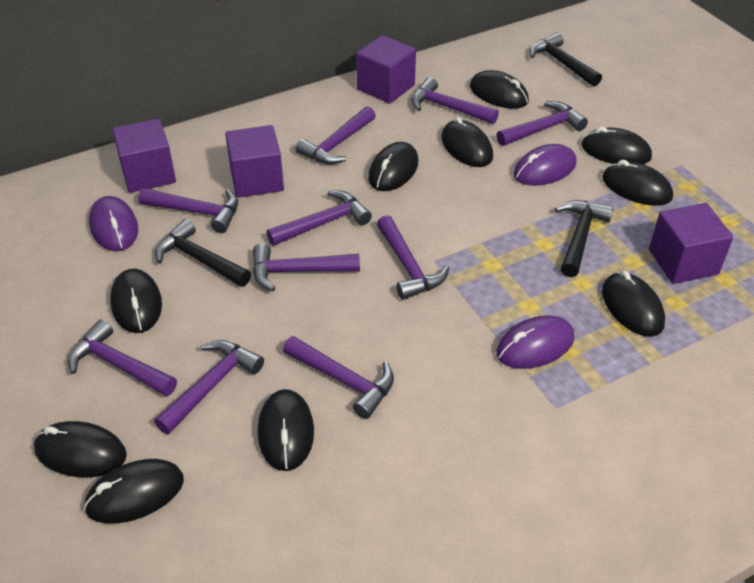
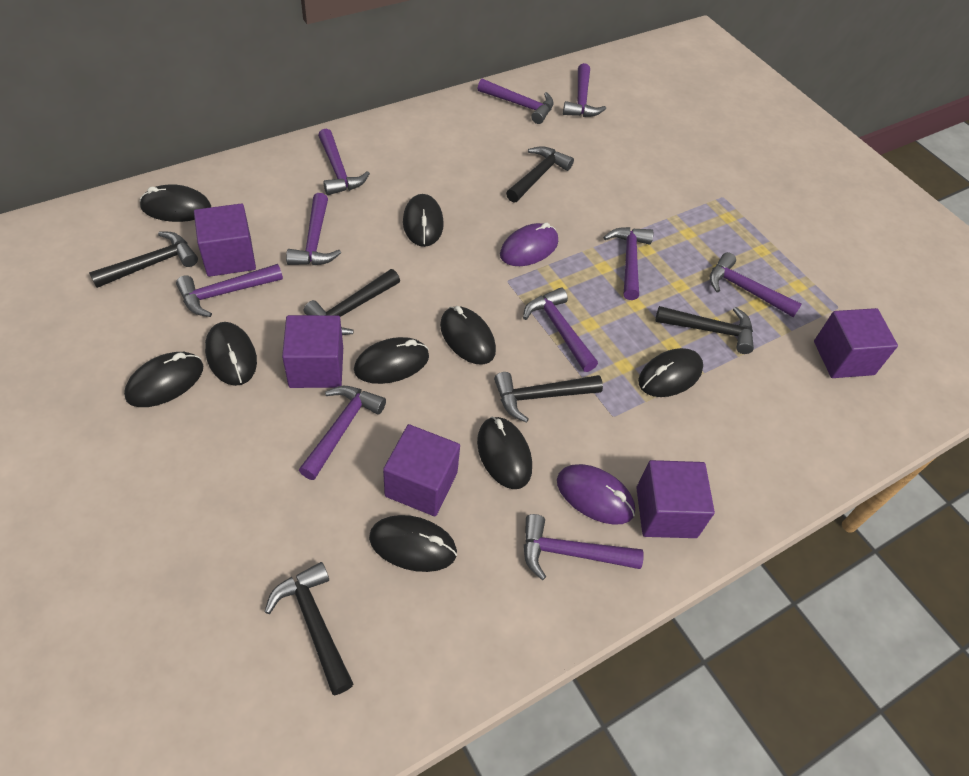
black hammer: [155,219,251,287] [530,33,602,87] [555,200,614,277] = 3 -> [89,231,198,288] [264,562,353,695] [304,269,400,335] [494,372,603,423] [506,146,574,203] [656,306,754,354] = 6
black mouse: [34,421,127,478] [84,459,184,523] [110,269,162,333] [257,389,314,471] [368,142,418,191] [441,117,493,167] [470,70,529,109] [581,127,652,164] [602,160,673,206] [602,271,665,337] = 10 -> [124,352,203,407] [139,184,211,222] [205,322,257,386] [354,337,429,384] [369,515,457,572] [403,194,444,247] [440,306,496,365] [477,416,532,489] [638,348,703,397] = 9
purple cube: [112,119,176,193] [225,125,284,198] [356,35,416,104] [649,203,733,284] = 4 -> [194,204,256,277] [282,315,343,388] [383,424,460,516] [636,460,715,538] [814,308,898,378] = 5
purple mouse: [89,196,138,252] [496,315,574,369] [514,144,577,186] = 3 -> [500,223,558,266] [557,464,635,525] = 2

